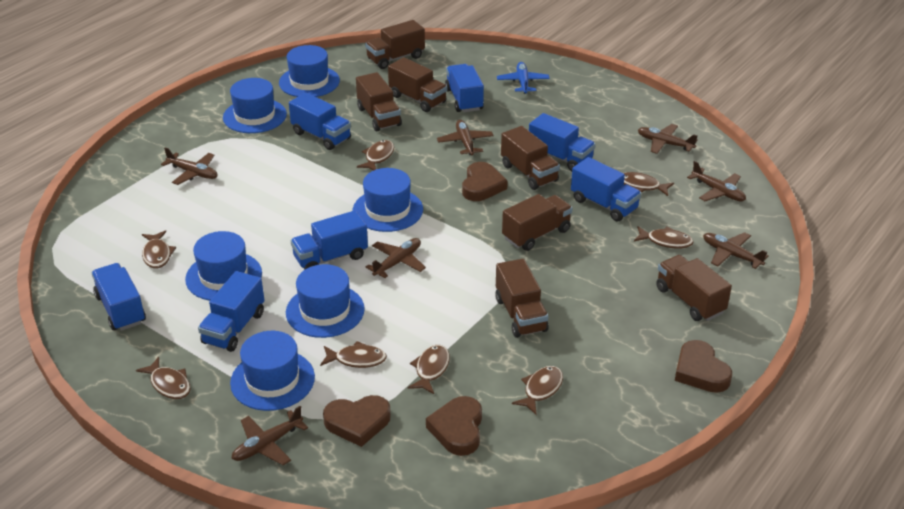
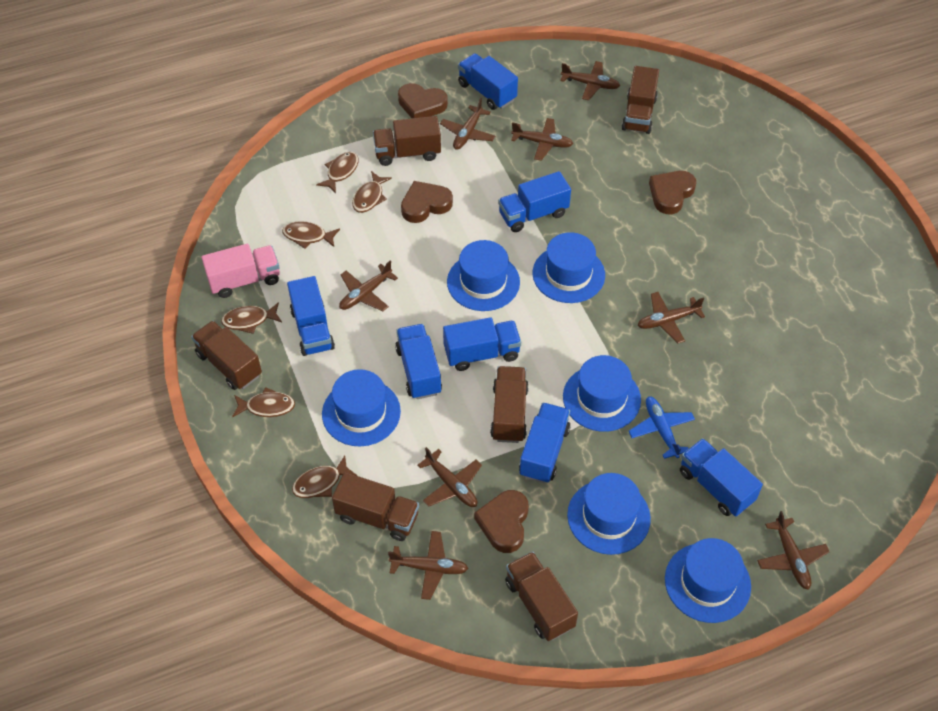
brown fish: [136,357,191,399] [142,230,176,268] [320,341,387,368] [357,140,394,171] [408,345,450,394] [512,366,563,415] [624,172,674,196] [634,226,694,248] = 8 -> [221,302,282,334] [232,387,295,418] [282,221,340,249] [292,455,357,498] [316,152,359,193] [352,171,392,213] = 6
brown plane: [161,147,218,185] [232,406,308,465] [366,238,426,278] [437,120,494,155] [638,124,698,154] [687,161,746,201] [703,232,769,269] = 7 -> [339,261,398,311] [388,531,469,600] [418,447,482,507] [440,98,495,150] [511,118,573,161] [560,61,620,100] [637,292,705,343] [757,511,829,590] = 8
brown truck: [356,72,402,131] [365,20,425,69] [388,57,447,112] [495,259,549,338] [501,126,560,190] [502,194,573,251] [656,255,732,321] = 7 -> [191,321,262,390] [332,472,419,541] [373,116,441,166] [490,366,529,443] [505,551,578,641] [621,66,659,134] = 6
pink truck: none = 0 -> [201,244,280,298] = 1

